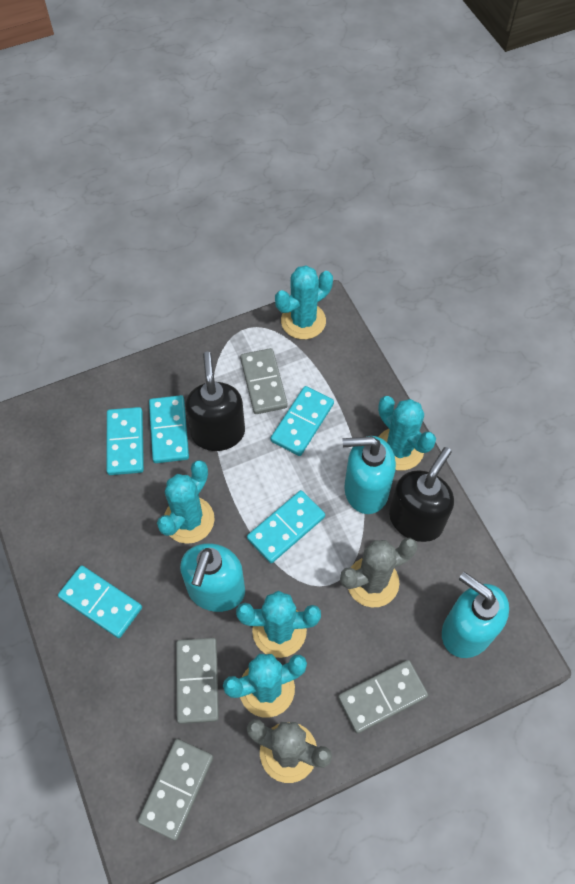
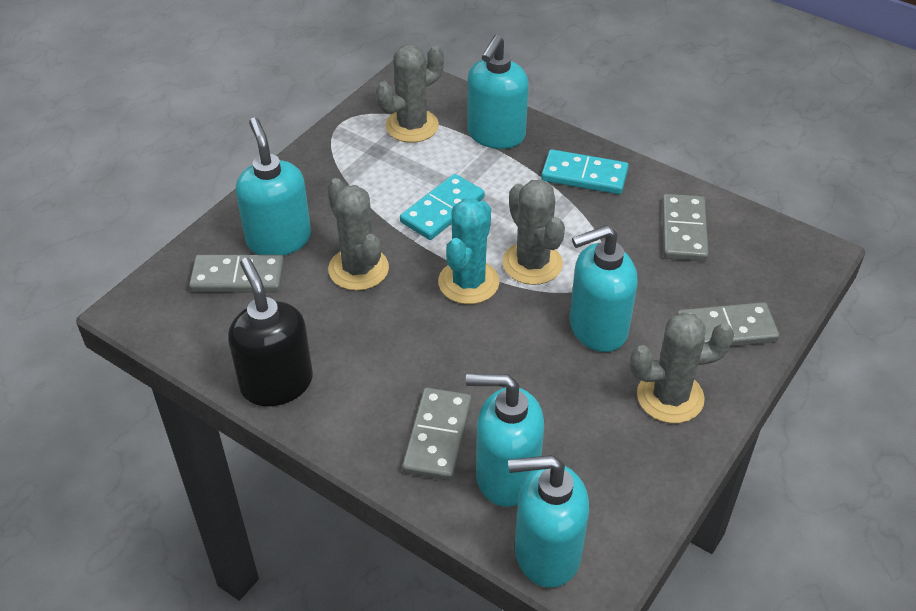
black soap dispenser: [185,352,245,451] [389,447,454,542] = 2 -> [228,258,313,406] = 1
grey cactus: [247,719,332,783] [340,538,417,607] = 2 -> [327,178,389,291] [376,44,444,143] [502,180,565,285] [630,312,735,423] = 4
turquoise cactus: [157,460,215,544] [223,654,307,718] [236,591,321,658] [275,265,333,339] [378,396,436,470] = 5 -> [438,198,499,304] = 1
turquoise domino: [58,565,142,638] [107,407,144,475] [149,395,189,463] [247,490,325,563] [271,386,334,456] = 5 -> [400,174,485,240] [541,149,629,194] = 2
turquoise soap dispenser: [180,543,245,612] [343,436,396,514] [442,572,509,658] = 3 -> [236,118,311,256] [466,374,544,507] [467,35,529,149] [508,455,589,588] [569,225,637,352] = 5

